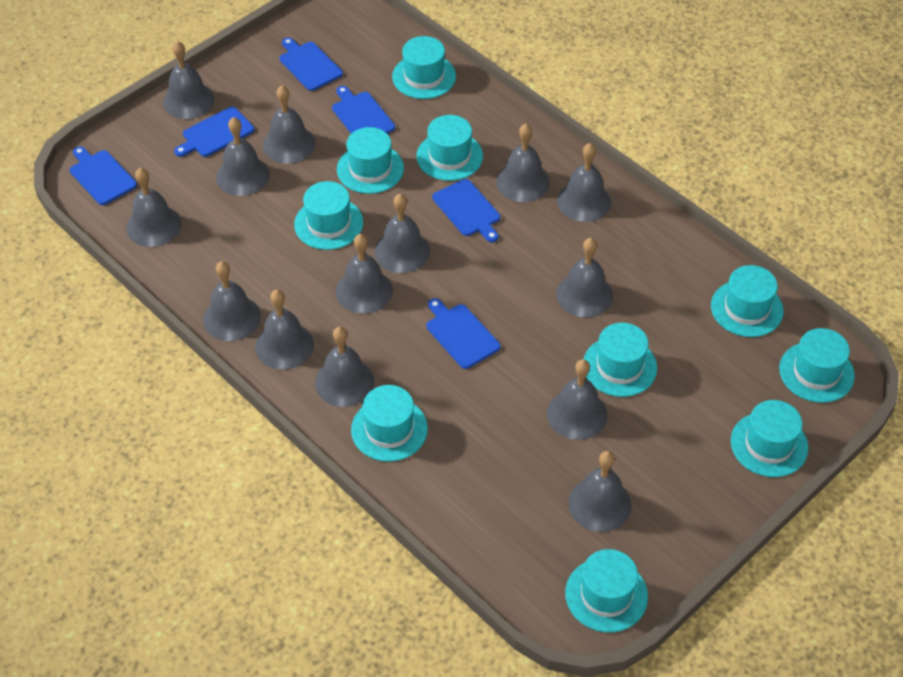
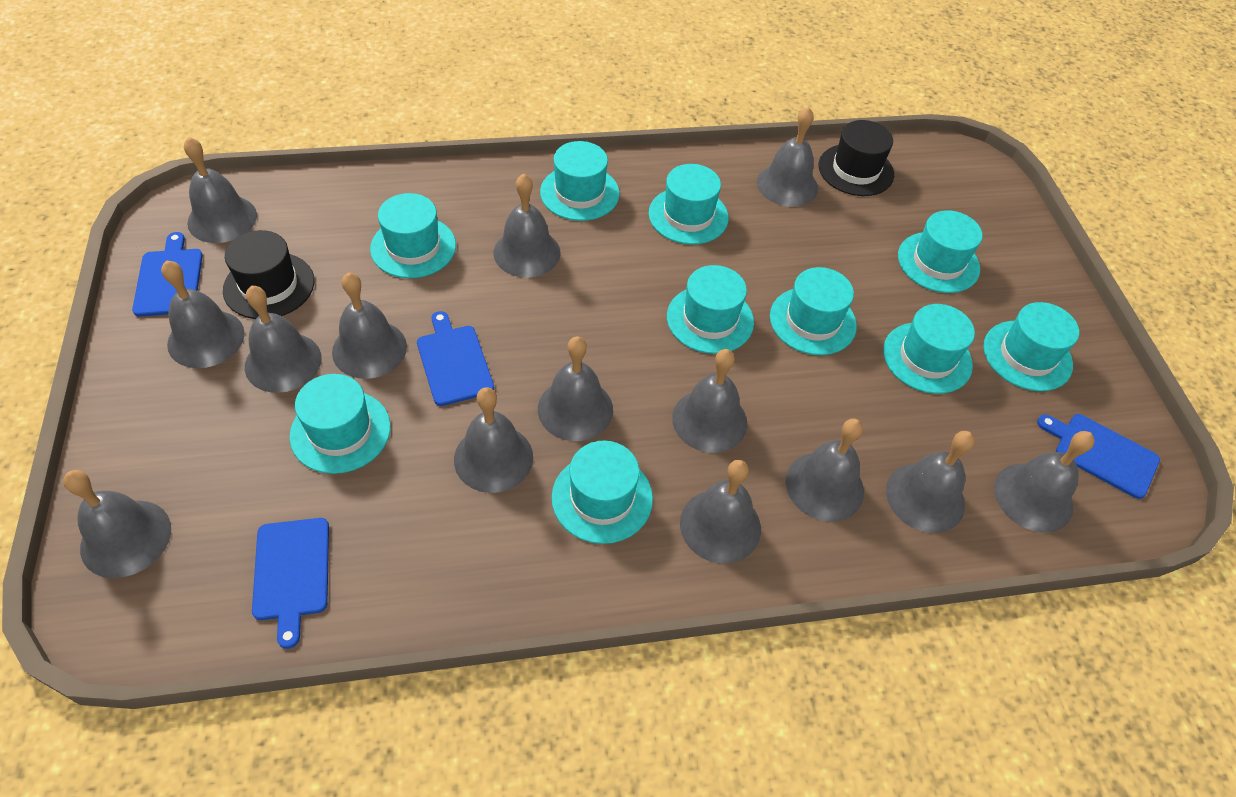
black hat: none = 0 -> [223,230,314,319] [819,120,894,196] = 2
blue cutting board: [70,146,137,205] [174,107,254,157] [280,37,343,91] [332,86,395,134] [426,298,501,369] [432,179,500,242] = 6 -> [132,232,203,317] [252,518,329,649] [417,311,494,406] [1037,414,1160,499] = 4

